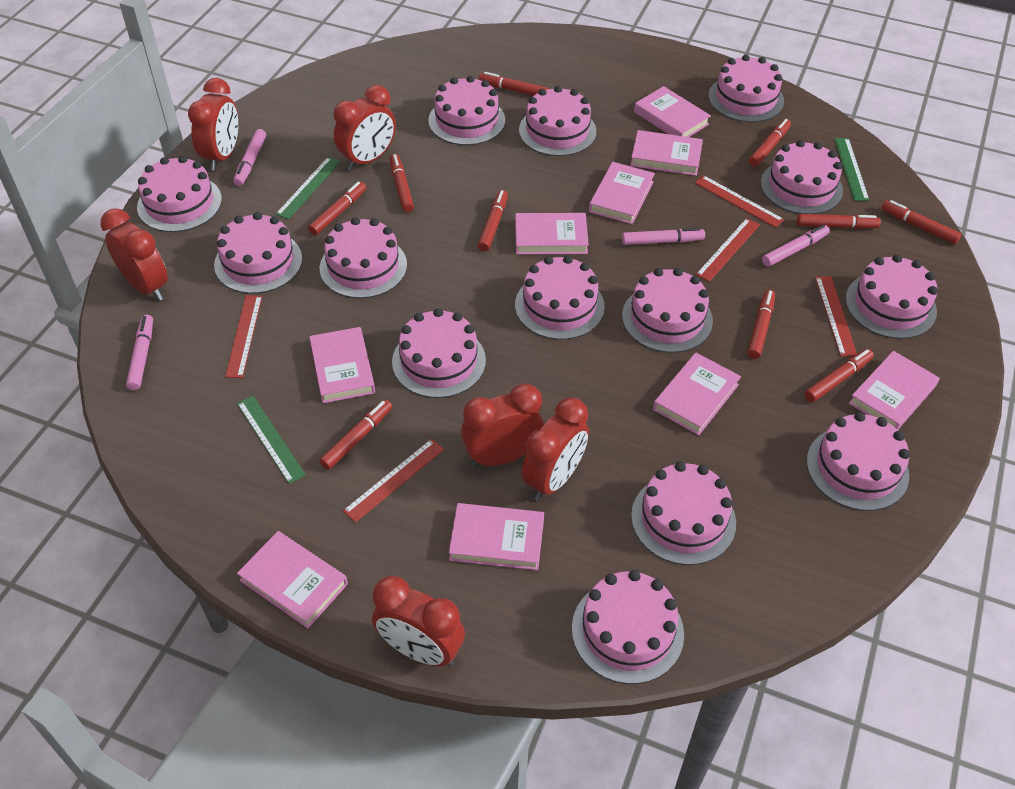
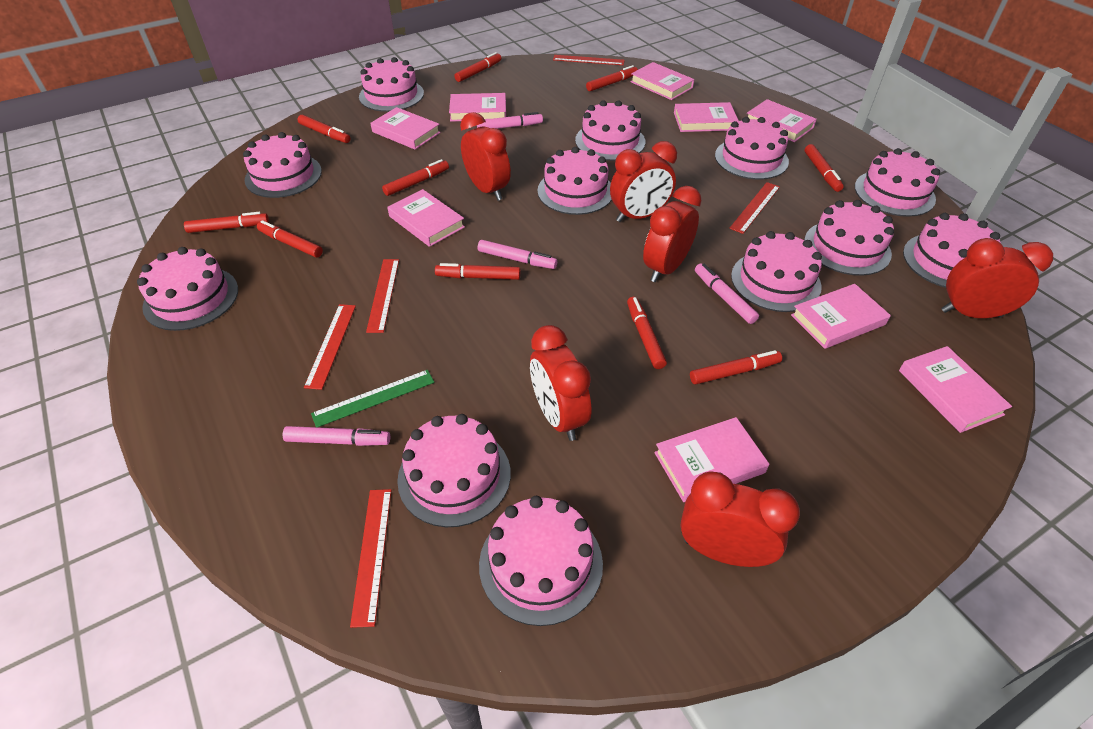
green ruler: [237,396,306,484] [276,157,341,219] [834,138,869,201] = 3 -> [311,370,434,427] = 1
pink cake: [137,156,222,232] [214,212,302,294] [319,217,407,298] [392,308,486,398] [428,76,505,145] [515,255,605,340] [519,86,596,156] [572,570,684,684] [622,268,713,353] [631,462,736,565] [708,55,784,122] [761,140,843,214] [807,412,910,511] [845,254,938,339] = 14 -> [137,247,238,331] [243,132,322,198] [359,57,424,112] [397,414,511,527] [479,496,603,626] [537,147,612,215] [575,100,645,161] [715,117,789,179] [731,231,822,312] [804,200,894,276] [855,148,940,217] [903,213,1001,288] = 12

